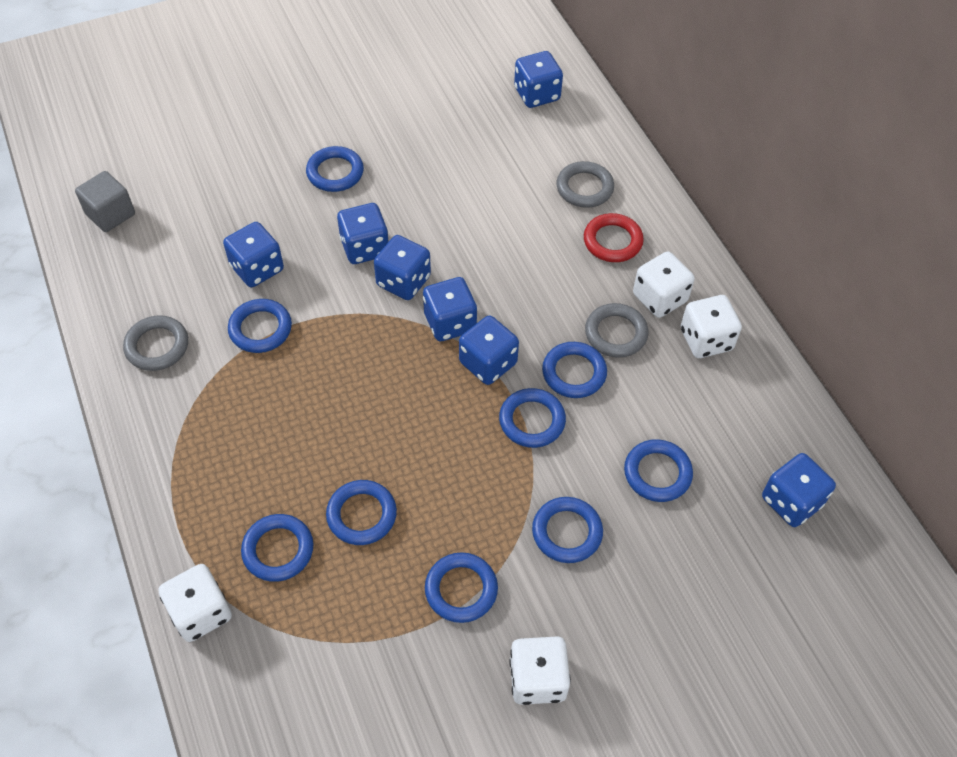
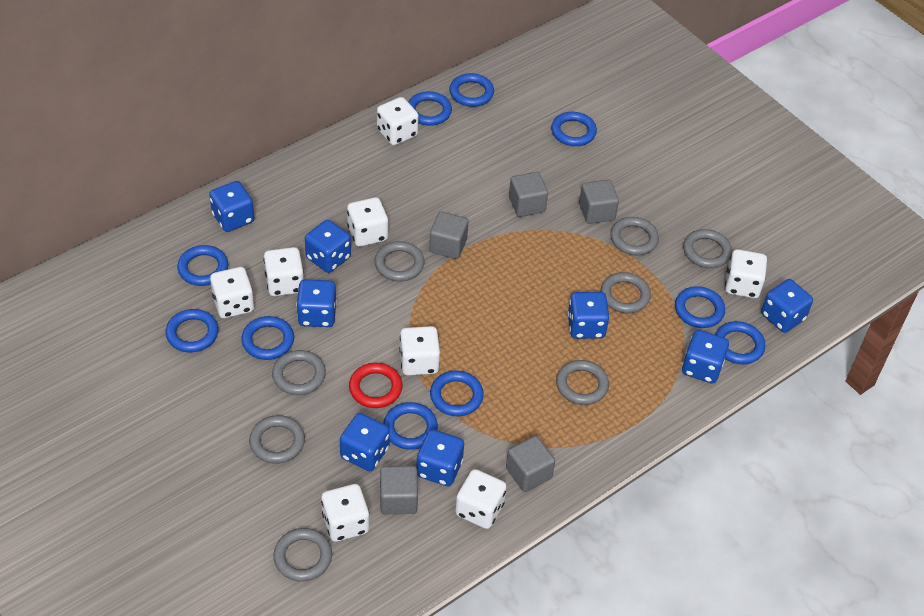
blue dice: [223,222,284,287] [337,203,389,264] [374,235,431,300] [423,277,477,341] [459,315,519,385] [514,51,563,108] [762,453,836,527] = 7 -> [209,181,254,232] [297,279,337,327] [305,220,351,273] [340,413,390,471] [416,429,464,486] [567,292,610,339] [682,330,729,384] [761,279,813,333] = 8
blue ring: [228,299,292,353] [241,514,313,582] [306,146,364,192] [326,480,397,545] [425,552,498,623] [499,388,566,448] [532,497,603,563] [542,342,607,398] [624,439,693,502] = 9 -> [165,309,219,353] [177,245,228,286] [241,316,294,360] [383,402,438,450] [408,91,452,126] [430,371,484,416] [449,73,494,107] [551,112,597,146] [675,286,725,328] [715,321,765,364] = 10
grey cube: [75,171,135,232] = 1 -> [380,466,418,514] [429,212,469,259] [506,436,555,492] [509,172,548,217] [579,180,619,224] = 5
grey ring: [123,315,188,371] [556,161,614,208] [585,303,648,358] = 3 -> [249,415,305,464] [272,350,326,395] [273,528,332,582] [375,241,425,281] [556,360,609,405] [601,272,651,313] [610,217,659,256] [683,229,732,268] = 8
white dice: [158,564,232,642] [509,636,571,705] [633,251,695,318] [681,295,742,358] = 4 -> [210,267,254,318] [264,247,304,296] [321,484,369,542] [347,197,388,247] [377,97,419,145] [399,326,440,376] [455,469,507,529] [725,249,767,298] = 8

